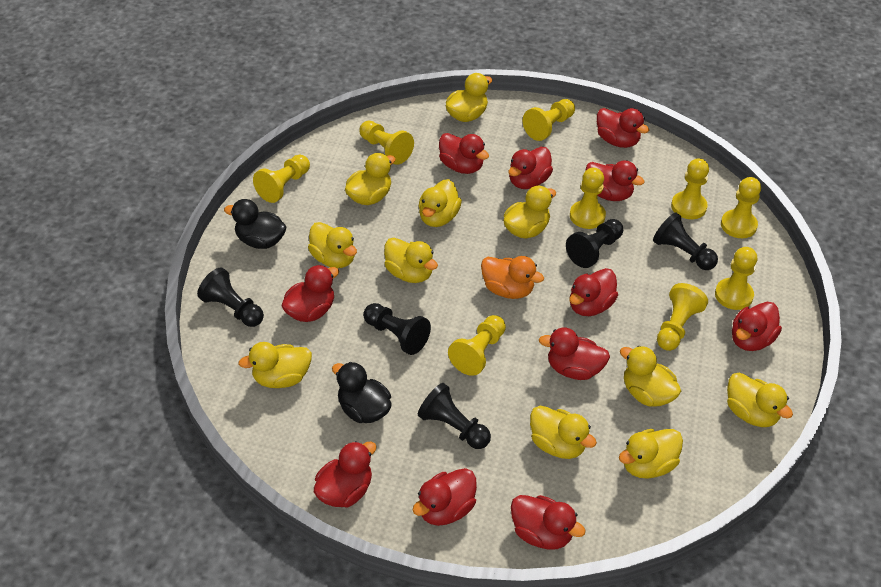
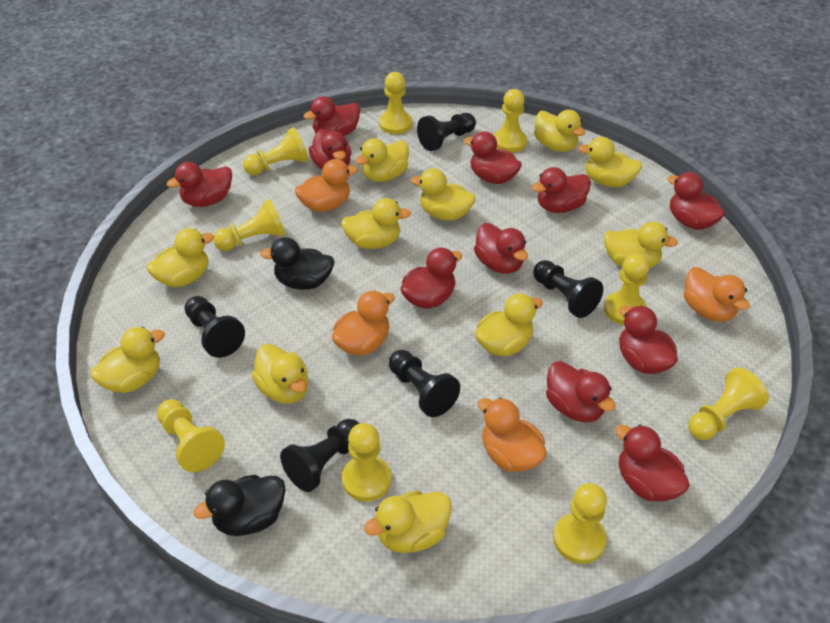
orange duck: [481,256,544,299] = 1 -> [295,159,358,212] [332,290,395,356] [478,398,547,472] [684,267,750,322] = 4

